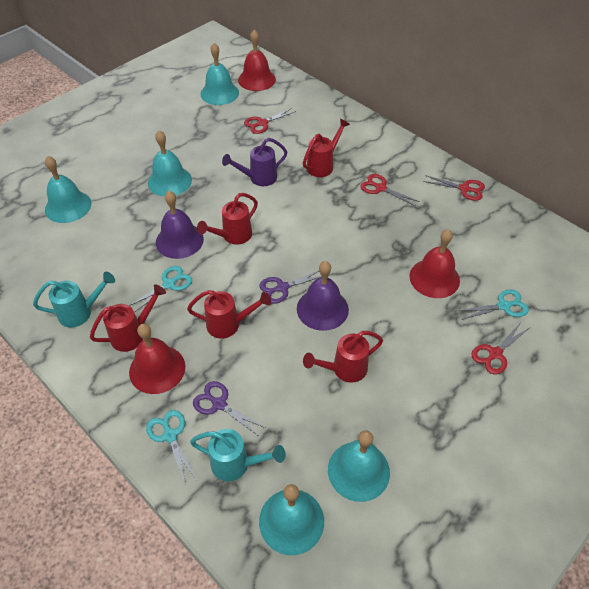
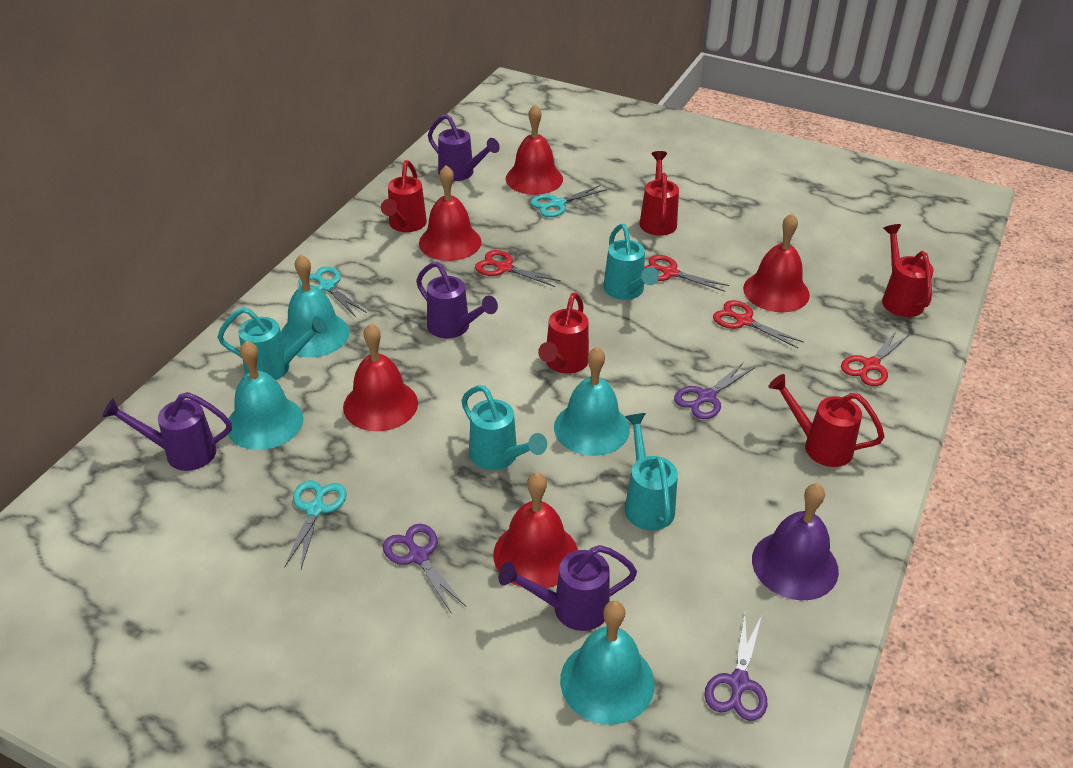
purple bell: [156,191,204,259] [297,261,349,331] = 2 -> [752,483,839,600] = 1
purple scissors: [193,381,265,436] [259,270,322,304] = 2 -> [383,524,466,612] [674,362,755,419] [705,613,767,721] = 3
purple watering can: [222,138,287,186] = 1 -> [102,392,232,471] [416,262,498,338] [428,114,500,181] [498,545,637,631] = 4
red bell: [129,323,185,394] [238,30,276,91] [409,229,460,298] = 3 -> [343,323,418,431] [419,165,481,261] [493,472,578,588] [505,105,563,195] [743,213,810,312] = 5
turquoise bell: [45,156,91,223] [148,130,192,197] [200,43,239,105] [259,484,324,555] [328,430,390,502] = 5 -> [228,340,303,450] [281,255,350,357] [554,347,630,456] [560,601,655,725] = 4
turquoise watering can: [33,272,115,328] [190,429,285,481] = 2 -> [218,307,328,380] [461,385,547,470] [603,224,659,300] [625,413,678,531] = 4

